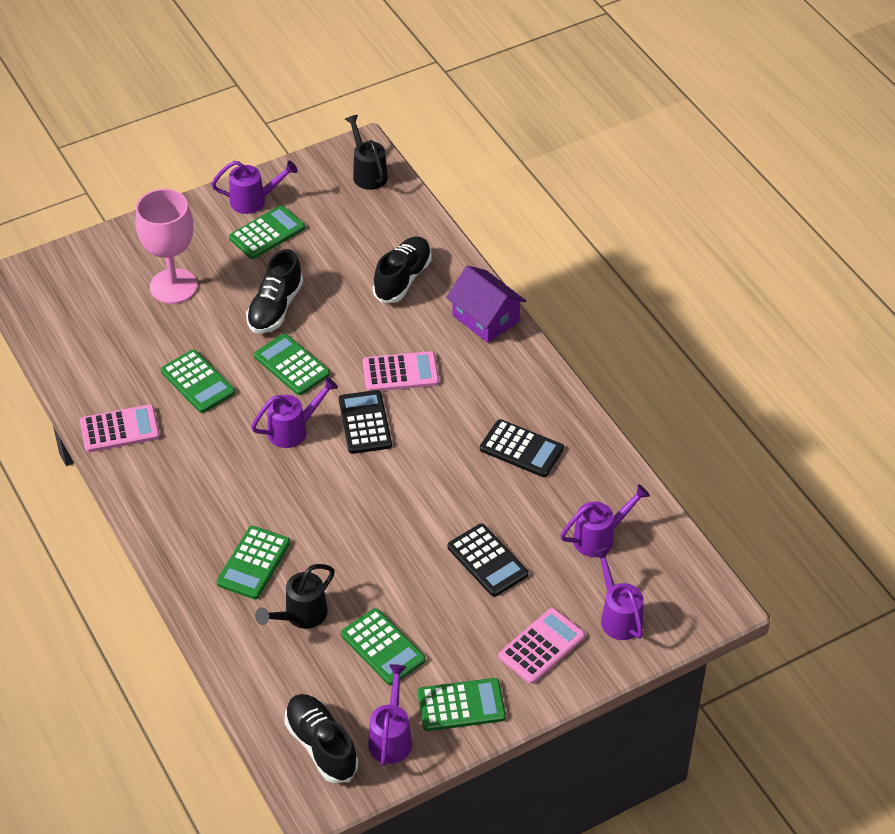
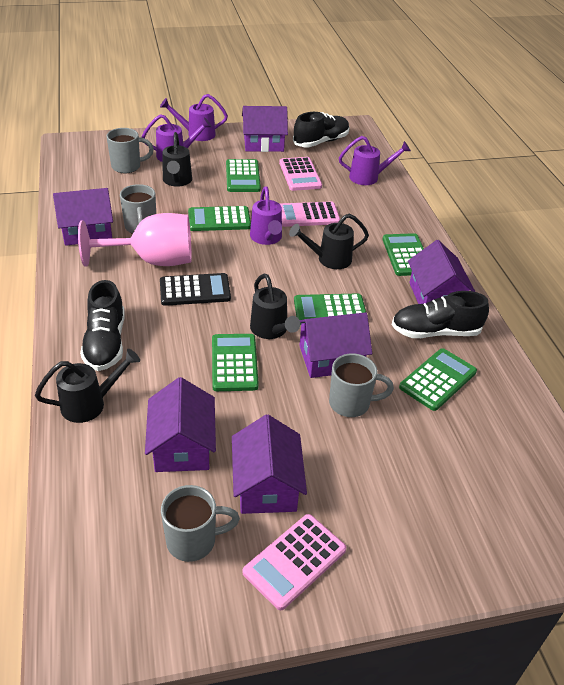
black calculator: [339,390,392,454] [448,523,528,597] [480,419,564,477] = 3 -> [160,273,231,306] = 1
black watering can: [255,564,335,629] [345,115,388,190] = 2 -> [35,349,140,423] [163,132,192,187] [250,274,300,339] [289,214,369,269] = 4
grey mug: none = 0 -> [106,128,154,173] [120,184,156,234] [161,485,240,562] [329,353,394,417] = 4
purple house: [446,265,526,343] = 1 -> [53,188,113,246] [145,377,216,472] [232,415,307,514] [242,106,288,152] [299,312,372,378] [408,240,475,304] = 6
purple watering can: [211,161,298,214] [251,377,338,448] [368,664,412,766] [560,484,650,557] [593,548,643,640] = 5 -> [141,114,212,162] [160,94,228,141] [250,186,282,245] [339,136,411,185] = 4

